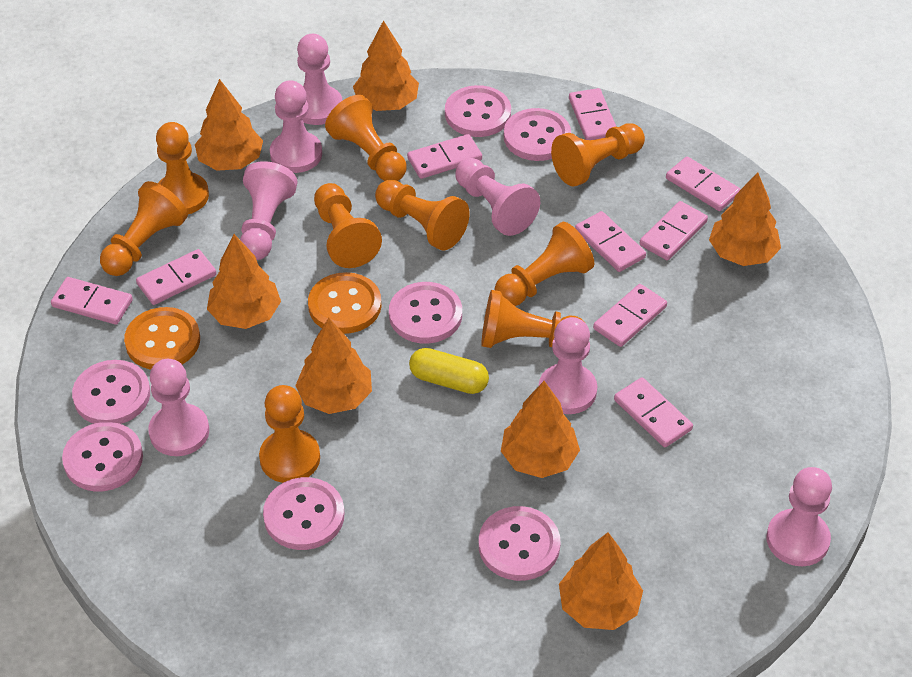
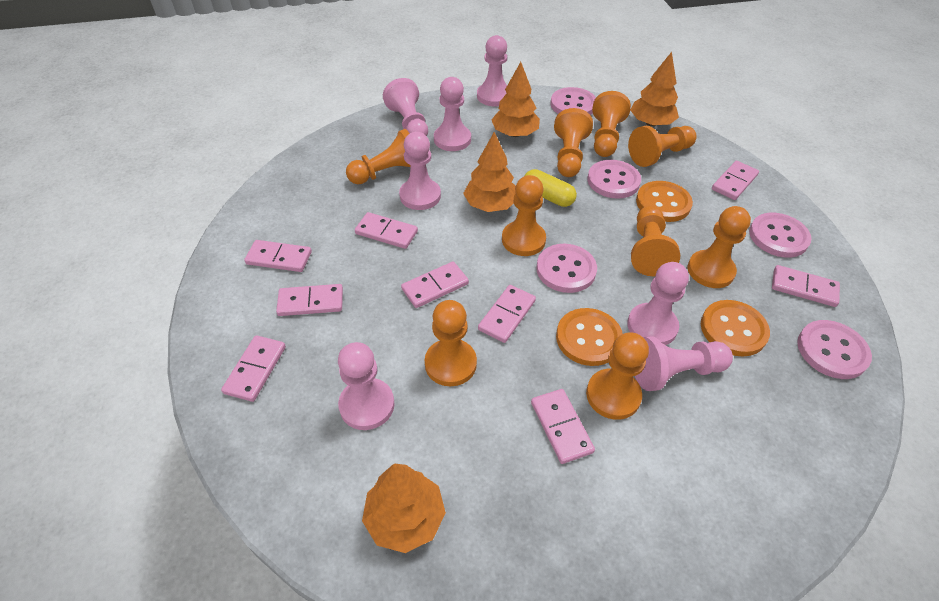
orange button: [124,307,200,370] [308,272,382,334] = 2 -> [556,308,623,366] [636,181,693,222] [701,300,770,357] = 3
orange tree: [195,79,263,171] [207,234,281,329] [295,318,372,414] [353,20,419,111] [501,381,580,478] [559,532,643,630] [709,172,781,266] = 7 -> [362,463,446,553] [463,132,516,212] [491,62,540,137] [630,52,679,127] = 4
pink button: [62,422,143,491] [72,360,150,424] [263,477,344,550] [389,282,462,344] [445,85,511,137] [479,506,561,581] [504,108,571,161] = 7 -> [536,244,597,293] [551,87,596,115] [588,160,641,199] [749,213,812,258] [797,320,872,379] = 5

